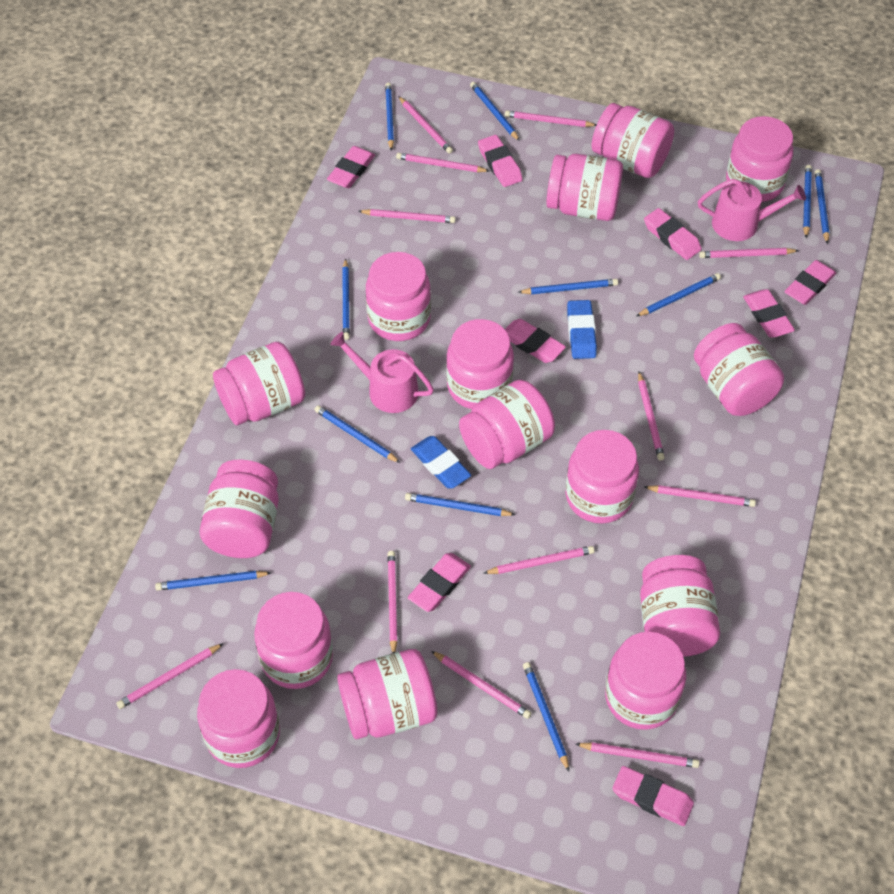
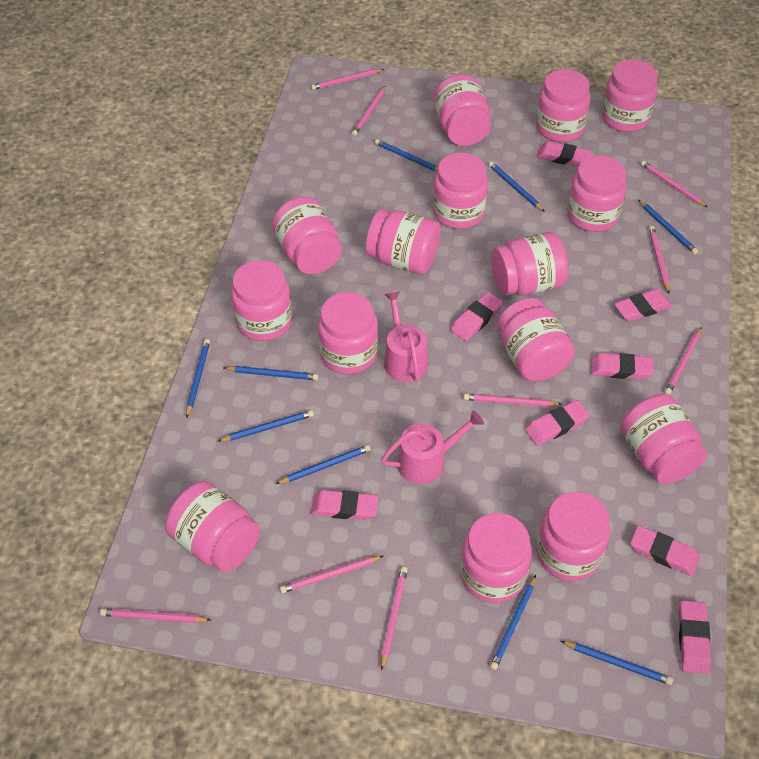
blue eraser: [411,436,471,488] [567,300,597,359] = 2 -> none = 0
blue pencil: [155,571,271,591] [315,405,400,463] [342,258,350,340] [385,83,394,151] [405,493,515,516] [470,81,520,141] [518,279,618,294] [523,662,569,772] [637,273,721,316] [803,165,812,238] [815,169,829,244] = 11 -> [186,339,210,418] [217,410,314,442] [224,366,318,380] [276,445,371,484] [375,139,438,172] [489,162,545,212] [490,575,536,670] [561,641,673,685] [638,199,698,254] = 9
pink pencil: [116,643,224,709] [358,209,456,223] [387,551,397,653] [396,153,489,172] [398,96,453,154] [431,651,531,719] [484,546,595,574] [505,111,596,127] [576,742,700,768] [638,372,665,461] [644,485,756,507] [699,248,799,258] = 12 -> [100,608,211,623] [280,556,383,593] [311,69,384,90] [352,86,386,136] [381,567,408,670] [464,393,562,407] [641,161,707,207] [649,226,670,293] [665,327,702,395] = 9

